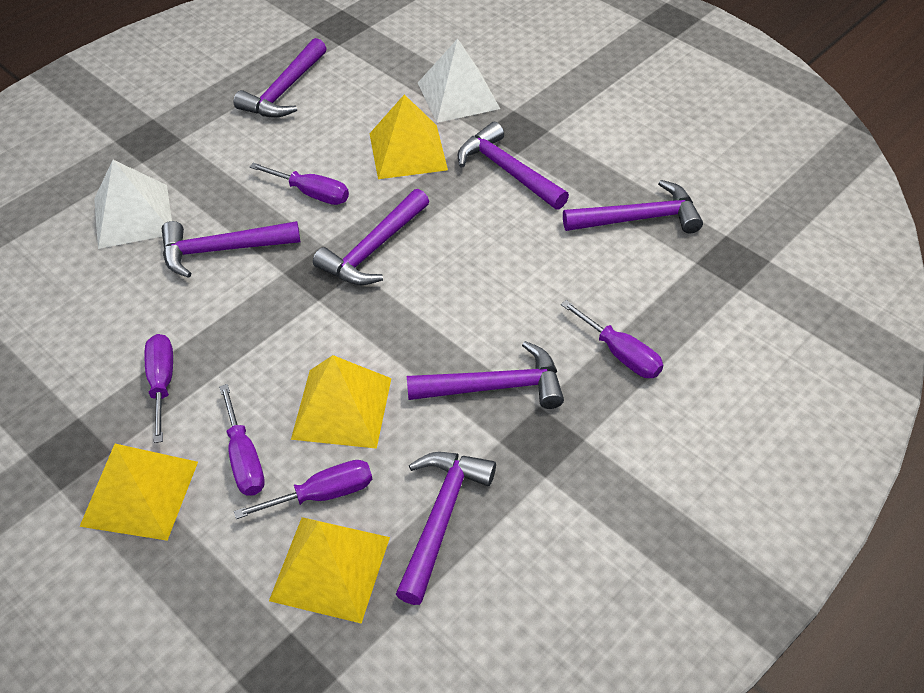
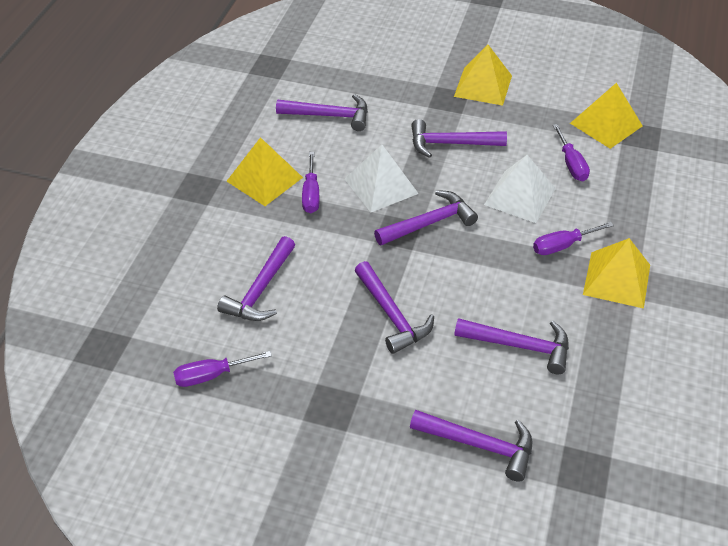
purple screwdriver: [145,334,173,443] [219,384,265,496] [234,460,372,519] [250,163,349,205] [561,300,663,378] = 5 -> [173,351,272,387] [302,152,320,213] [533,222,614,255] [553,124,590,181] = 4

